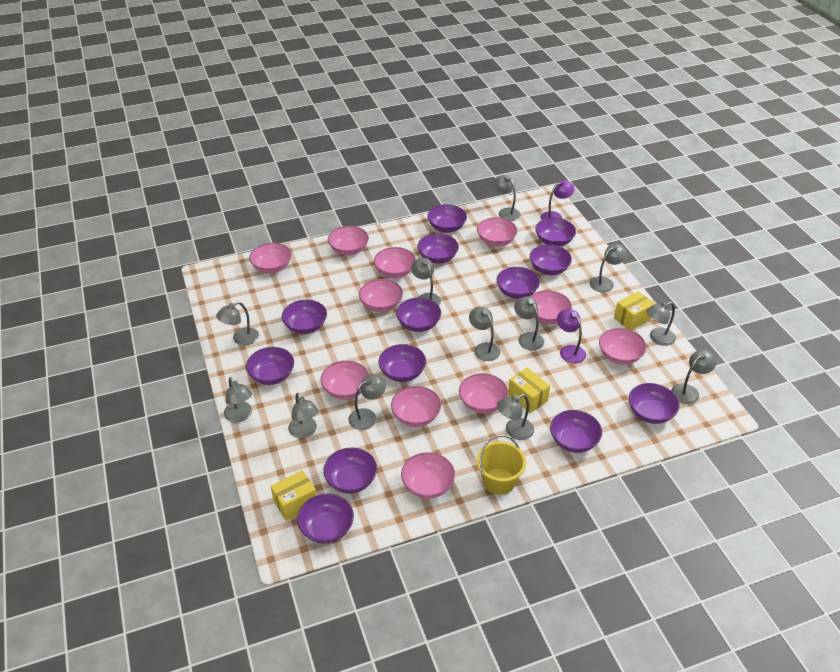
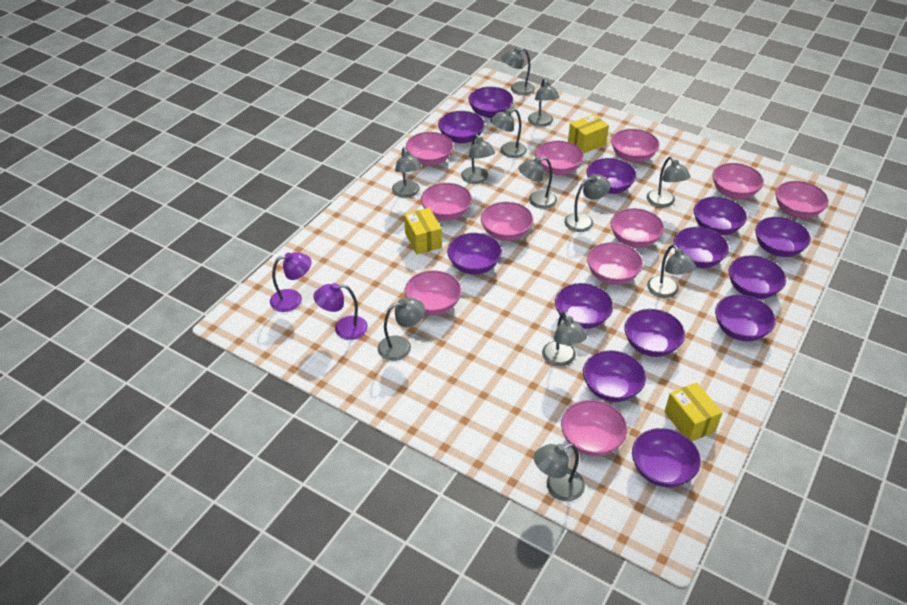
yellow bucket: [477,435,526,495] = 1 -> none = 0

